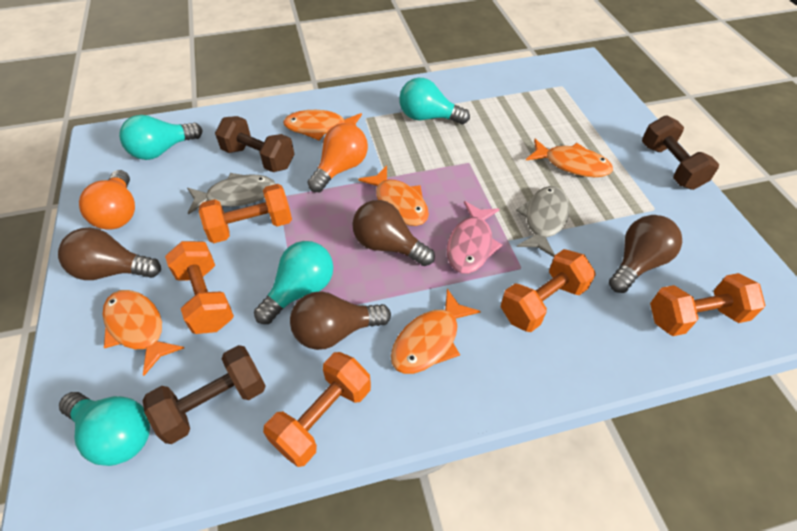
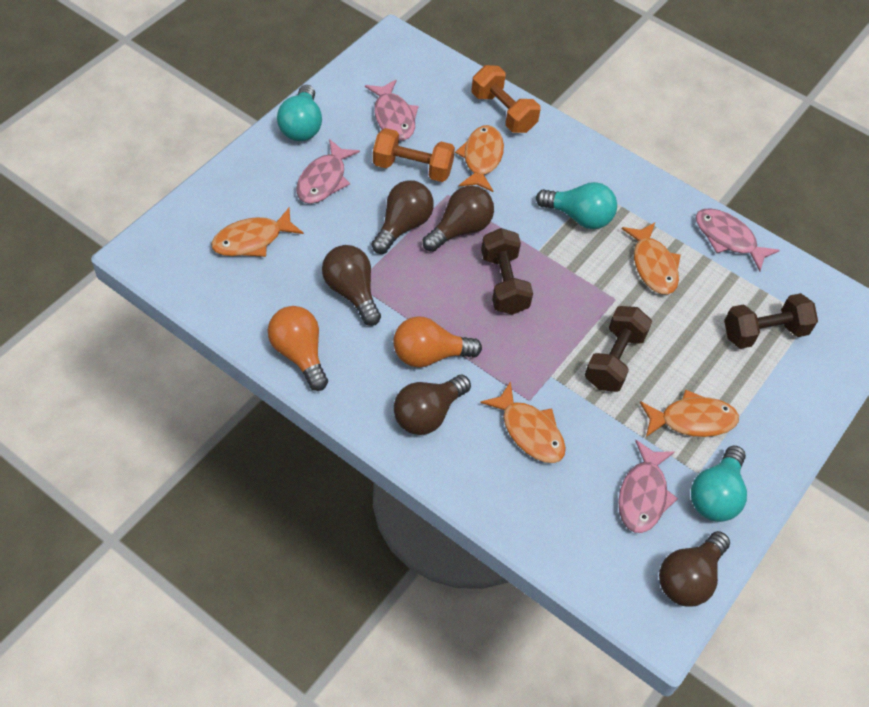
brown light bulb: [58,228,161,280] [290,291,391,350] [352,200,435,266] [609,215,682,293] = 4 -> [322,245,381,326] [372,180,434,254] [394,375,471,435] [423,186,494,252] [659,531,730,607] = 5
grey fish: [187,173,276,215] [516,186,570,257] = 2 -> none = 0
orange dumbbell: [165,241,234,334] [199,184,292,243] [263,352,371,467] [501,249,596,332] [650,273,765,336] = 5 -> [373,128,455,182] [472,65,540,133] = 2
pink fish: [447,201,503,274] = 1 -> [297,139,360,204] [365,79,418,141] [618,440,678,533] [696,208,780,271] = 4
turquoise light bulb: [59,392,150,466] [119,115,202,160] [254,241,333,324] [399,78,470,124] = 4 -> [277,85,322,141] [536,182,617,229] [691,446,747,522] = 3

